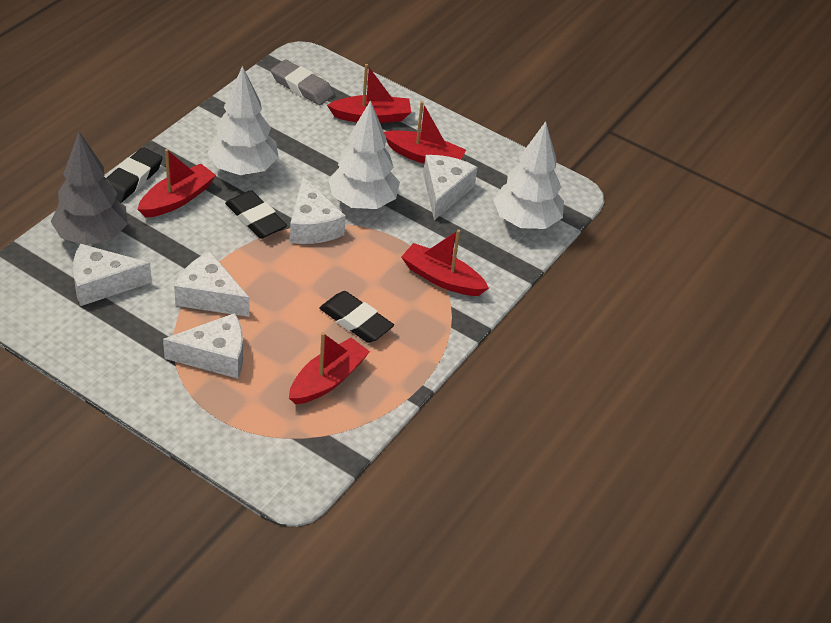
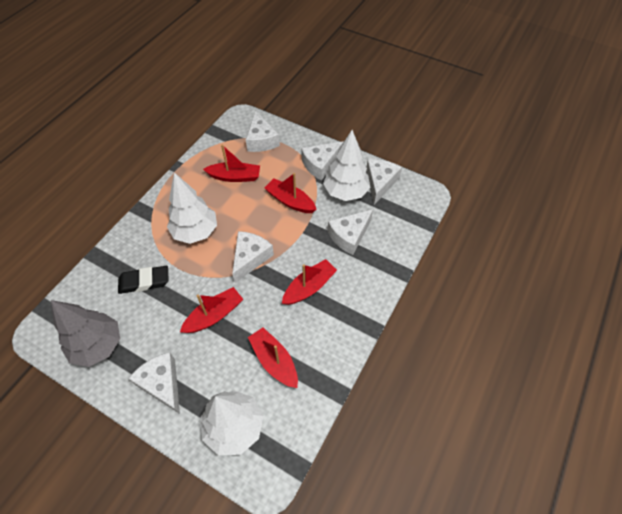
black eraser: [106,147,163,203] [225,190,287,239] [319,291,394,343] = 3 -> [118,266,169,294] = 1
grey eraser: [271,59,334,105] = 1 -> none = 0
white cheese: [73,244,152,306] [163,313,243,379] [174,251,250,317] [290,177,346,244] [423,155,478,220] = 5 -> [128,352,180,414] [232,231,274,283] [246,111,280,152] [301,141,344,181] [328,209,373,255] [366,159,402,204] = 6

